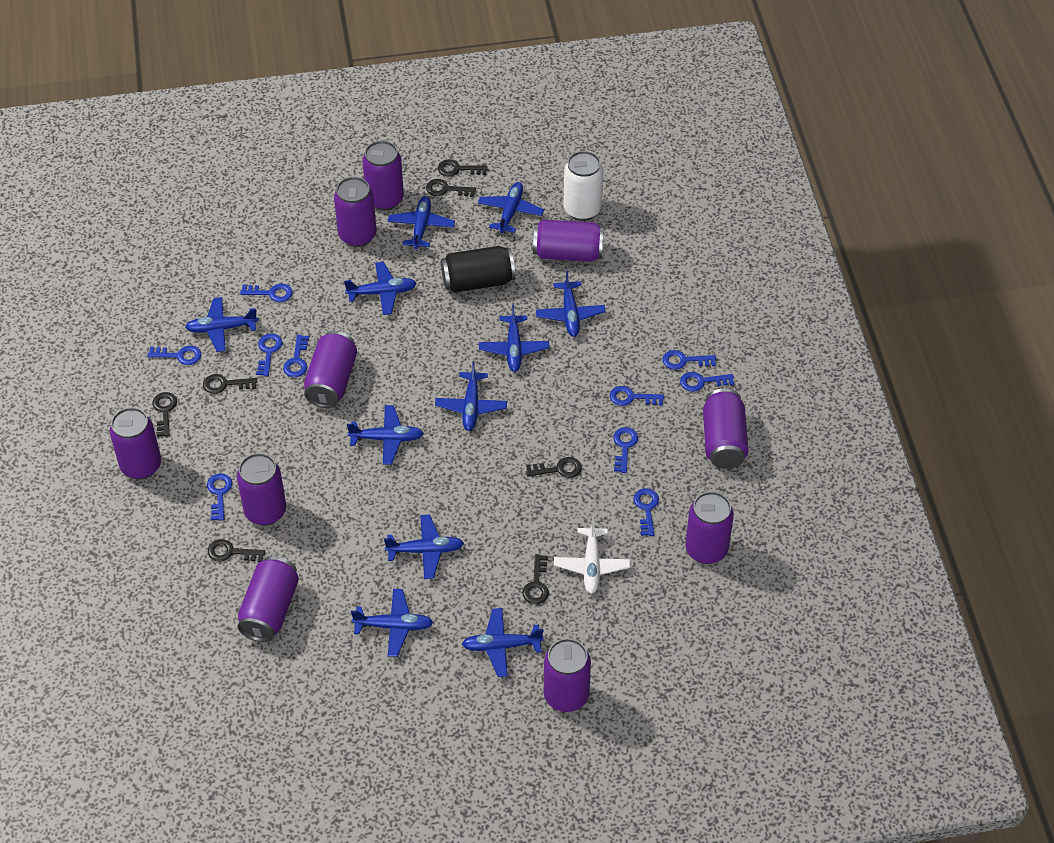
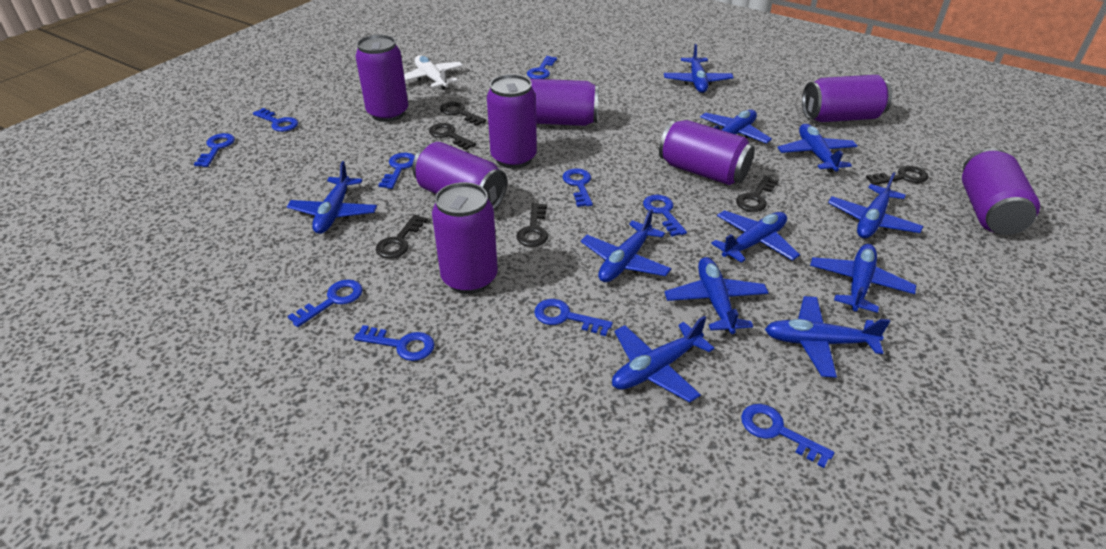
black can: [441,246,515,293] = 1 -> none = 0
black key: [152,392,177,437] [203,374,257,394] [208,539,265,562] [426,179,476,197] [438,159,488,176] [523,554,549,604] [526,457,582,478] = 7 -> [375,214,428,259] [429,123,476,150] [440,102,486,126] [516,203,548,247] [736,176,779,212] [866,166,929,185] = 6
purple can: [110,407,161,480] [237,453,286,526] [237,556,299,642] [304,331,357,408] [334,177,377,247] [362,141,404,211] [533,220,604,262] [544,638,591,712] [685,491,734,564] [703,389,748,468] = 10 -> [356,35,408,122] [412,142,507,209] [432,182,498,294] [487,74,537,169] [530,79,599,126] [659,120,755,185] [802,75,892,122] [962,148,1040,235] = 8
white can: [563,151,603,221] = 1 -> none = 0

